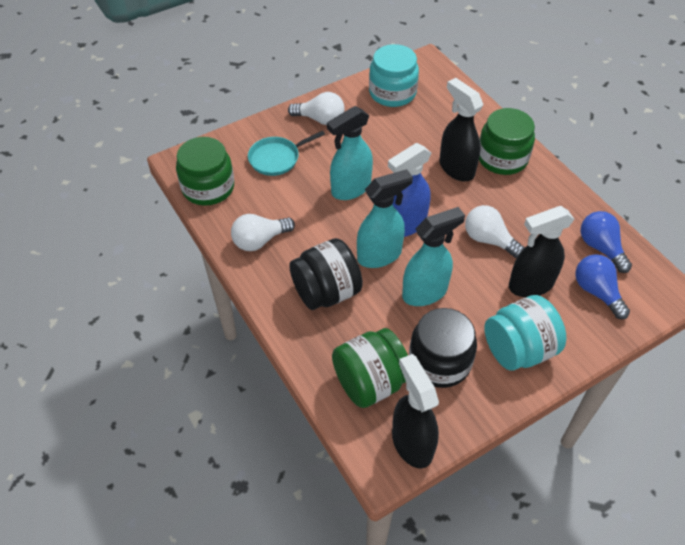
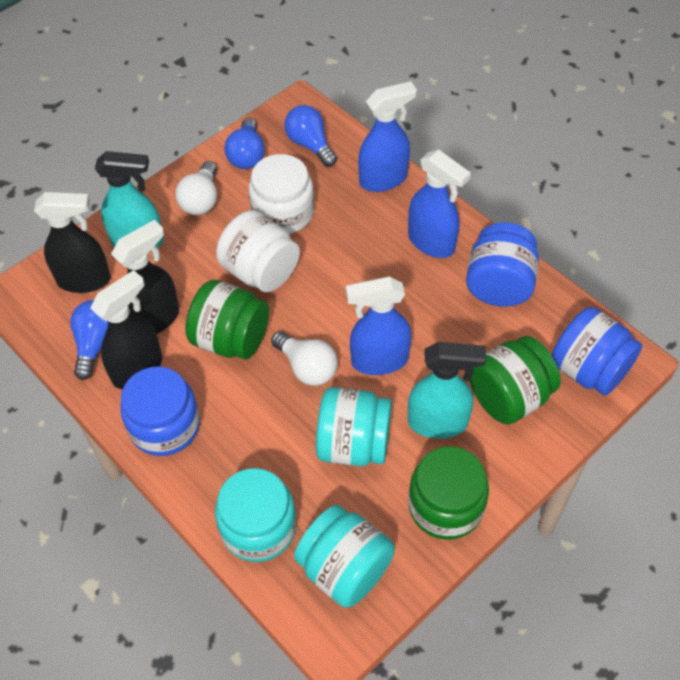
black jar: [289,238,363,310] [409,308,477,388] = 2 -> none = 0
blue jar: none = 0 -> [120,366,200,456] [466,222,539,307] [551,307,642,396] = 3
blue light bulb: [575,254,630,319] [580,211,632,273] = 2 -> [70,300,108,380] [225,118,265,169] [285,105,337,167] = 3
blue spray bottle: [388,143,431,237] = 1 -> [346,276,411,375] [358,81,417,192] [408,149,471,258] = 3
turquoise jar: [369,44,419,107] [484,295,566,371] = 2 -> [215,468,296,562] [294,505,395,608] [316,387,392,466] = 3
turquoise pan: [248,131,325,176] = 1 -> none = 0
turquoise spray bottle: [327,106,373,200] [357,169,413,268] [402,207,465,306] = 3 -> [95,151,164,247] [408,342,486,439] = 2
white jar: none = 0 -> [216,210,300,292] [249,154,314,234] = 2
white light bulb: [231,214,295,251] [288,92,345,125] [465,205,525,258] = 3 -> [176,161,217,215] [271,331,338,386] = 2

